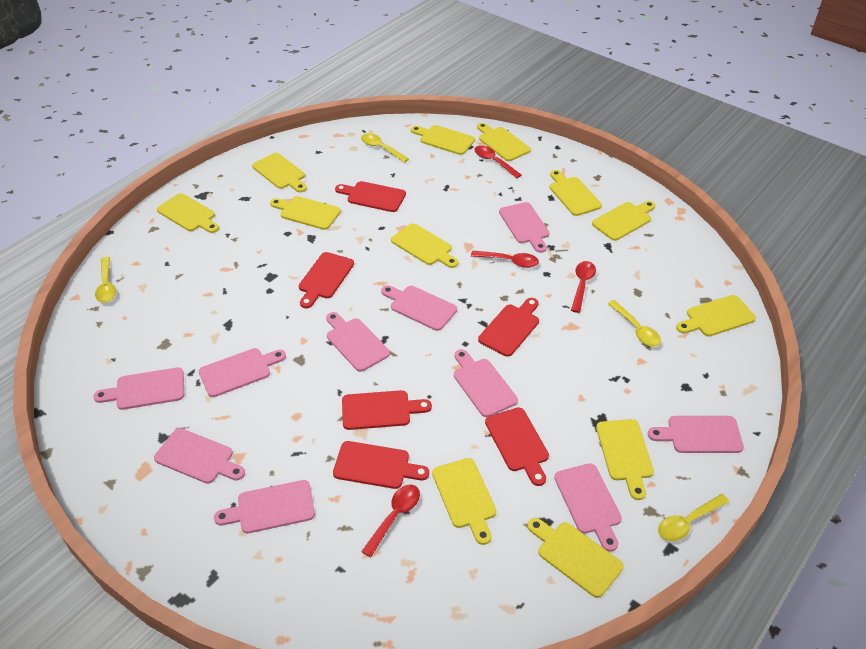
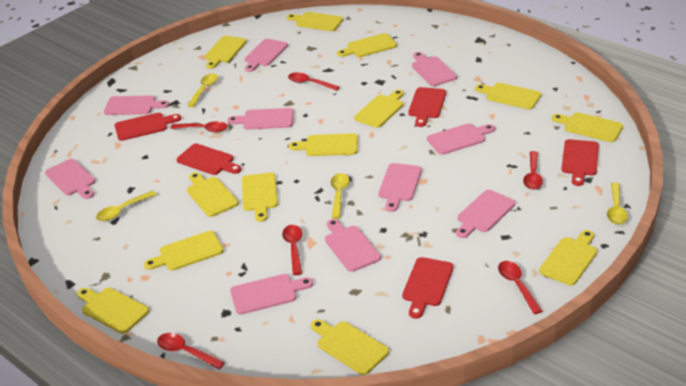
red cutting board: [299,252,354,308] [333,441,429,489] [335,181,406,212] [342,390,432,430] [478,298,539,357] [485,407,549,486] = 6 -> [114,113,181,141] [177,143,242,175] [402,257,453,319] [408,87,446,127] [561,139,599,186] = 5
red spoon: [361,484,420,557] [471,250,539,268] [474,145,522,178] [571,261,596,313] = 4 -> [157,333,225,370] [170,121,228,132] [282,225,302,275] [288,72,340,91] [498,261,542,314] [523,151,543,190] = 6
yellow cutting board: [157,193,219,233] [252,153,307,192] [270,196,341,230] [391,223,458,268] [411,125,475,155] [432,458,496,545] [477,123,531,161] [527,518,624,598] [550,170,602,216] [592,201,655,241] [596,419,654,500] [676,295,756,336] = 12 -> [77,288,149,334] [144,231,223,271] [187,172,238,217] [205,36,247,69] [242,173,278,222] [287,12,343,31] [289,133,358,156] [311,319,389,375] [337,33,397,57] [354,90,404,128] [475,83,541,109] [539,230,598,285] [552,112,623,142] = 13

